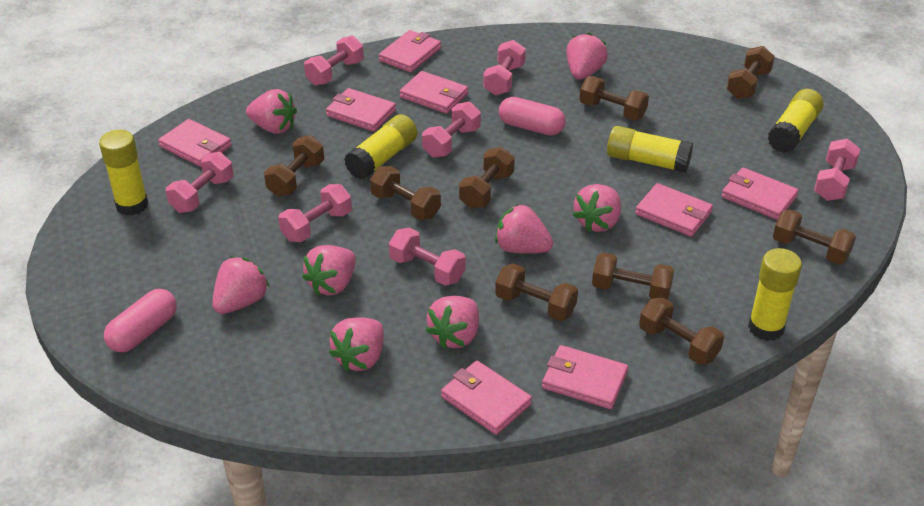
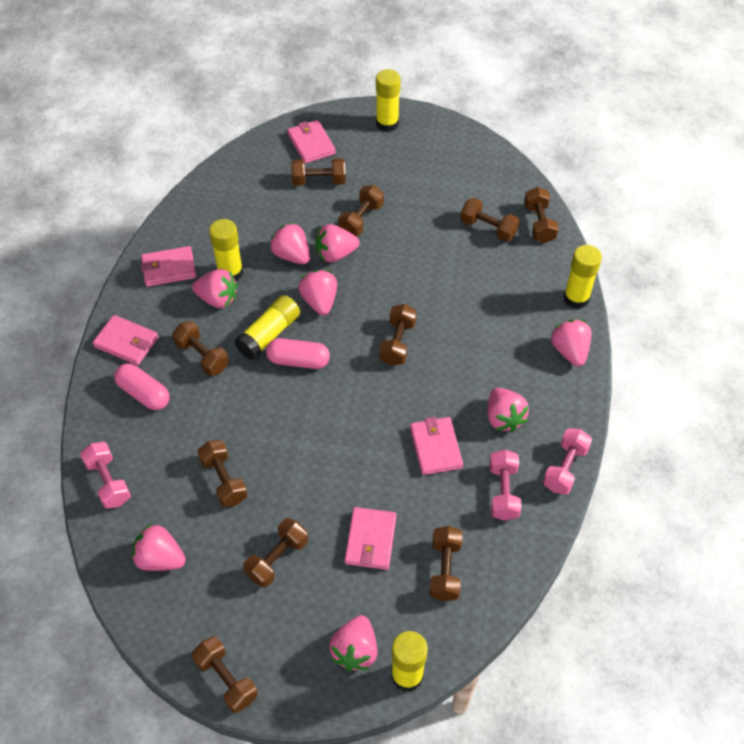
brown dumbbell: [264,135,324,197] [370,166,441,220] [459,147,515,209] [495,263,578,321] [580,76,649,120] [592,252,674,300] [639,297,724,365] [726,46,775,99] [773,209,856,264] = 9 -> [172,321,229,376] [192,636,258,713] [197,440,248,507] [243,518,308,587] [291,158,346,186] [338,185,384,236] [380,304,417,366] [430,526,463,601] [460,198,519,242] [524,187,559,243] = 10
pink dumbbell: [166,152,234,213] [278,184,352,242] [304,36,364,86] [389,228,466,286] [422,102,481,158] [483,40,526,96] [814,139,861,201] = 7 -> [80,442,131,509] [489,450,522,521] [543,428,592,495] = 3
pink wallet: [158,119,232,167] [326,88,396,132] [379,30,441,72] [400,71,468,114] [441,360,532,435] [542,345,628,409] [635,183,713,237] [722,168,799,220] = 8 -> [93,315,159,365] [141,246,196,287] [287,120,336,163] [345,507,396,570] [410,417,463,475] = 5

